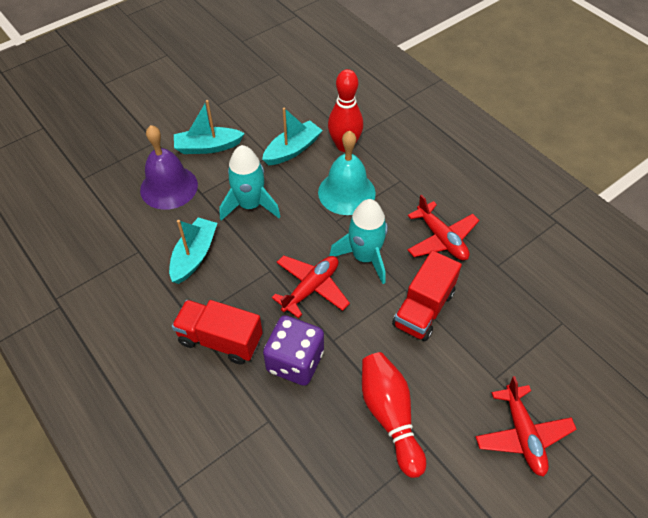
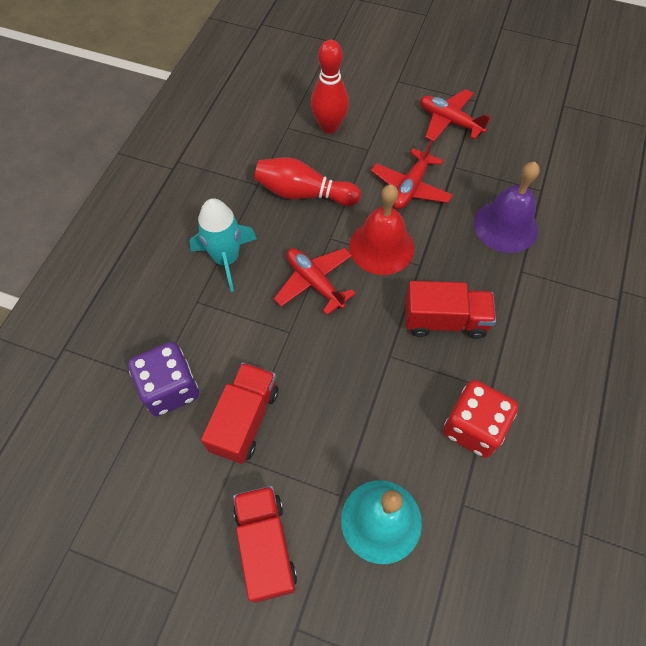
red bell: none = 0 -> [349,184,414,275] = 1
red dice: none = 0 -> [443,380,518,458] = 1
red truck: [172,300,263,364] [392,250,462,341] = 2 -> [201,362,278,464] [233,486,297,603] [405,281,496,339] = 3
turquoise boat: [169,218,217,284] [174,100,245,154] [262,107,323,165] = 3 -> none = 0
turquoise rocket: [220,145,281,221] [329,199,388,284] = 2 -> [190,198,257,292] = 1

